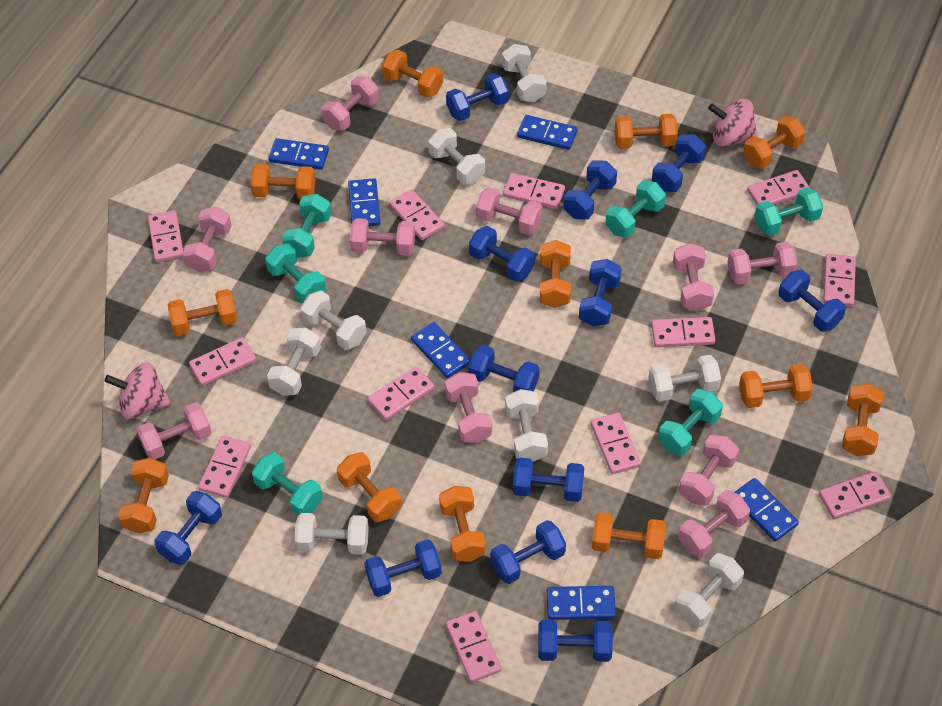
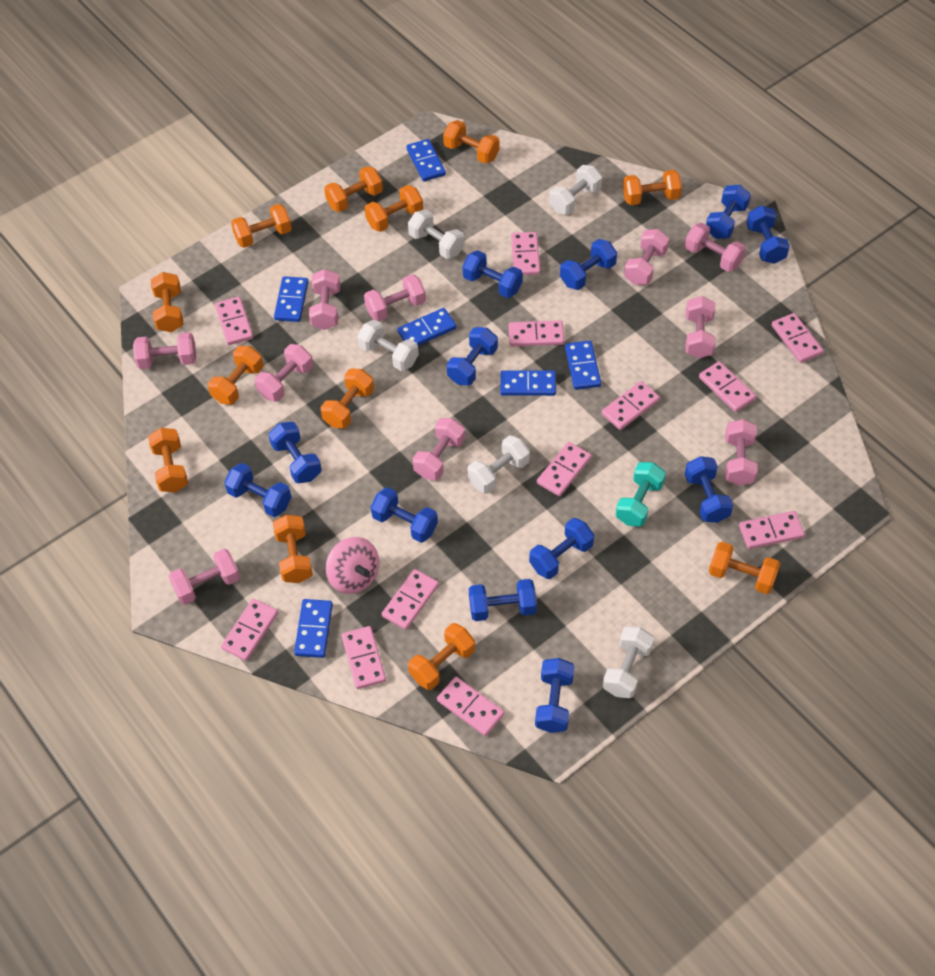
pink spinning top: [105,363,171,419] [708,99,758,147] = 2 -> [326,537,379,594] = 1
turquoise dumbbell: [252,452,323,516] [265,244,326,304] [282,194,332,258] [605,180,666,238] [658,389,723,456] [755,187,823,236] = 6 -> [615,462,666,527] = 1
white dumbbell: [267,327,321,396] [295,513,369,555] [300,290,367,350] [428,128,485,184] [502,44,547,102] [505,389,548,462] [649,355,721,402] [675,553,744,627] = 8 -> [357,320,419,371] [408,209,464,259] [467,435,530,494] [549,165,602,215] [603,626,654,698] = 5

